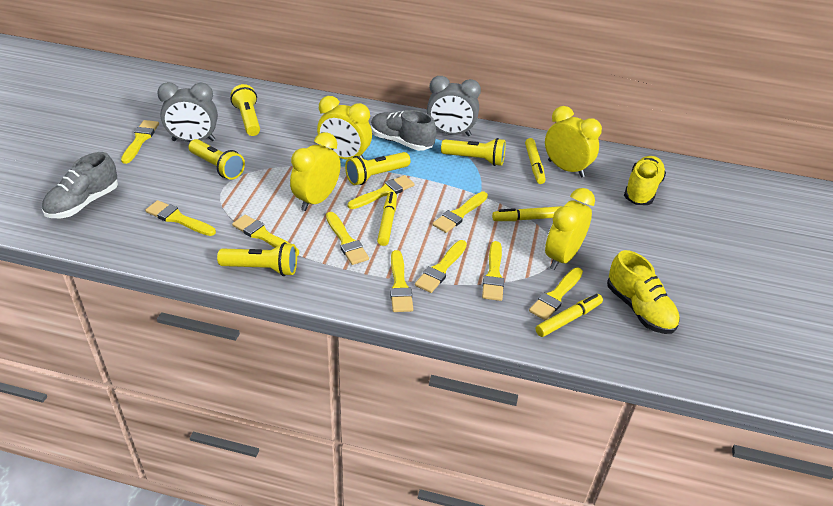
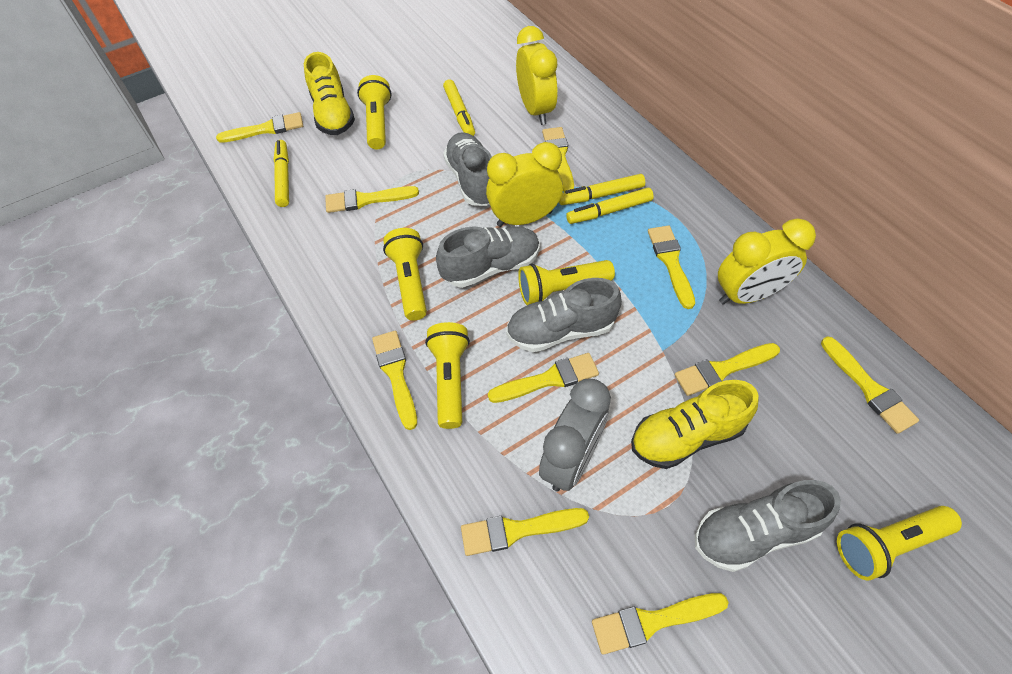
grey clock: [157,82,218,142] [427,76,481,136] = 2 -> [539,379,611,492] = 1
grey shoe: [42,152,118,218] [371,110,437,151] = 2 -> [436,226,540,288] [443,132,492,206] [506,278,622,352] [695,480,841,572] = 4
yellow clock: [290,132,341,211] [317,96,372,160] [545,106,602,178] [545,188,595,270] = 4 -> [486,142,563,227] [516,26,558,125] [718,219,816,305] = 3

